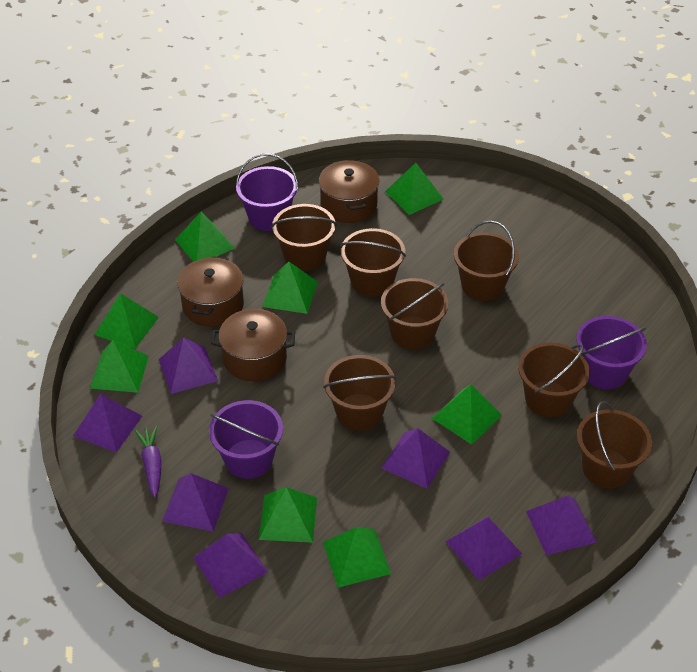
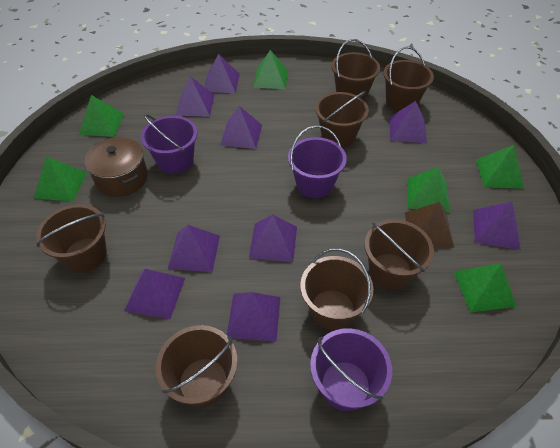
brown pot: [177,256,244,327] [211,309,295,381] [319,160,379,223] = 3 -> [85,137,148,197] = 1
brown pyramid: none = 0 -> [405,202,454,248] = 1
green pyramid: [90,340,149,393] [94,293,159,349] [175,211,235,262] [259,487,317,543] [263,262,318,314] [323,527,391,588] [385,163,443,215] [432,384,502,445] = 8 -> [34,157,87,202] [79,95,124,137] [253,50,288,89] [407,167,450,213] [454,263,517,312] [476,145,524,189] = 6
purple carrot: [134,426,162,498] = 1 -> none = 0
purple pyramid: [73,394,142,453] [159,338,218,394] [162,473,229,532] [193,533,268,598] [381,428,450,489] [446,516,522,581] [526,496,597,555] = 7 -> [124,269,185,319] [168,225,220,272] [175,76,214,117] [204,54,240,93] [220,106,262,149] [227,292,281,341] [249,215,297,262] [389,101,427,143] [473,202,521,250] = 9

